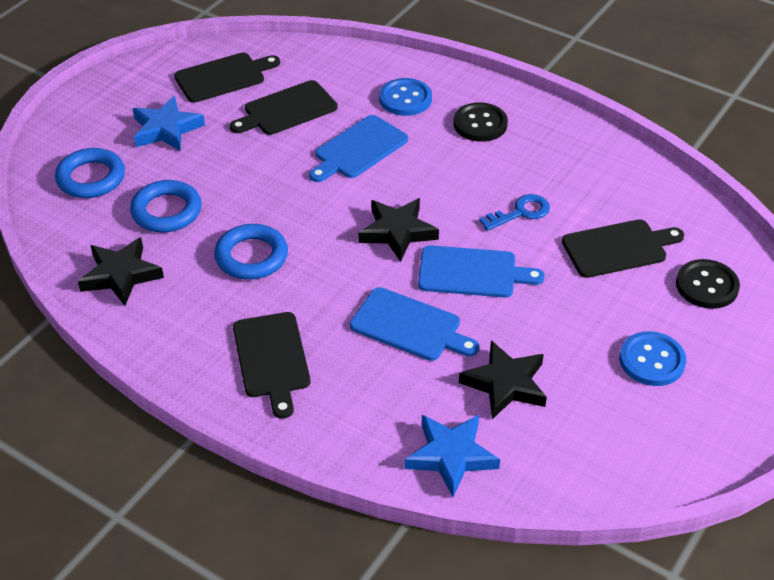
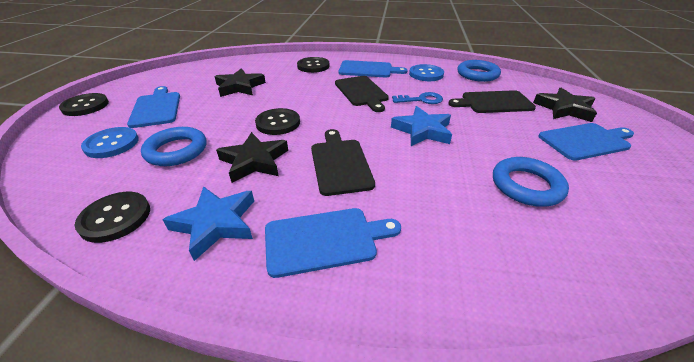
black button: [453,102,508,142] [676,259,740,309] = 2 -> [59,93,109,116] [75,192,150,243] [255,108,300,135] [297,57,330,73] = 4
black cutting board: [174,53,280,103] [230,80,338,135] [233,312,310,419] [562,219,684,278] = 4 -> [311,129,375,196] [335,76,389,112] [448,90,536,113] = 3
blue cutting board: [309,115,408,182] [350,287,479,361] [418,245,545,298] = 3 -> [127,86,180,128] [265,208,401,278] [338,60,408,77] [538,123,634,161] = 4

